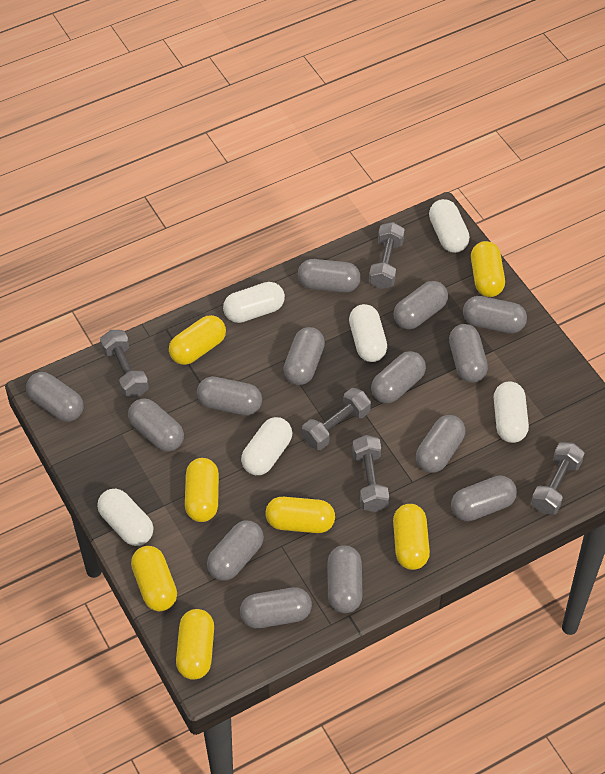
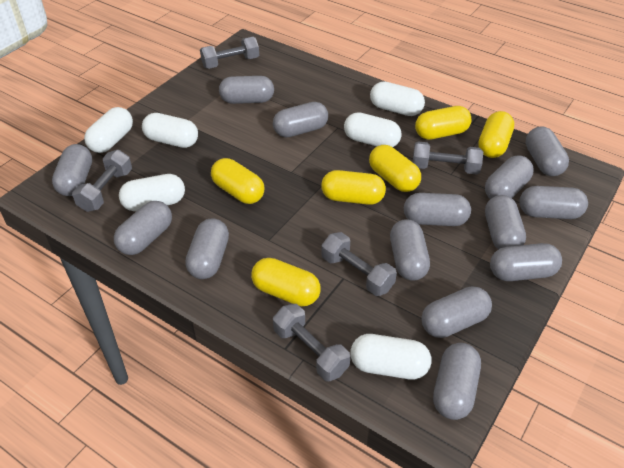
yellow capsule: [131,546,177,611] [169,315,226,365] [176,609,214,680] [185,458,219,522] [265,497,335,533] [393,504,430,570] [471,241,505,297] = 7 -> [211,158,264,204] [251,258,321,306] [321,170,386,205] [369,145,421,192] [415,106,471,140] [478,111,514,158] = 6

